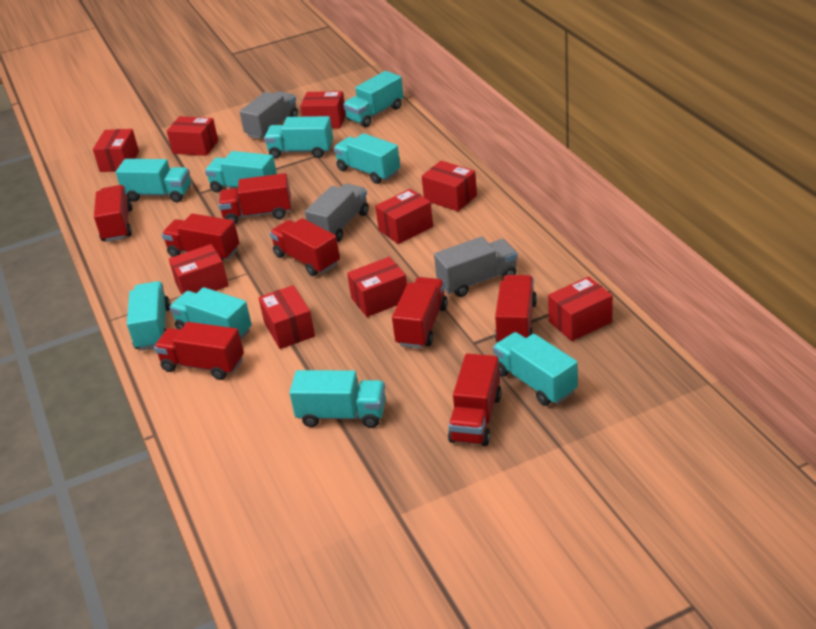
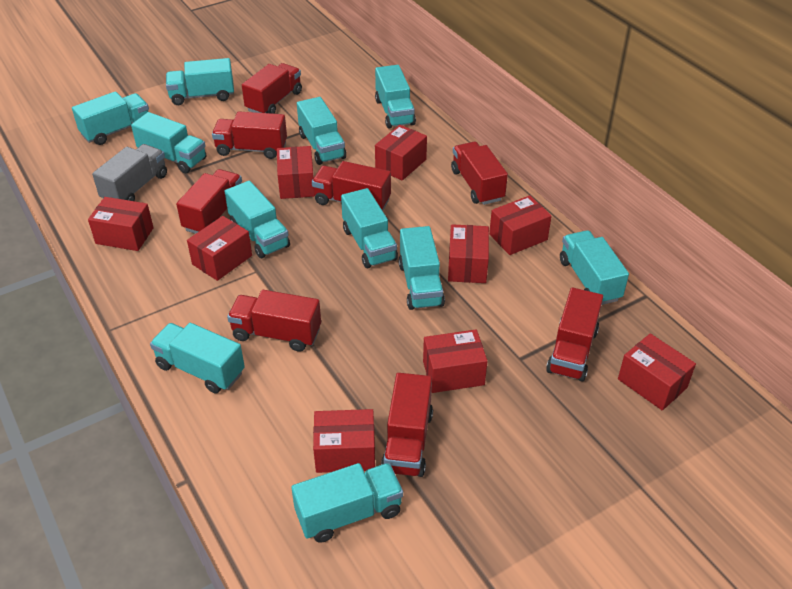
grey truck: [240,91,298,139] [305,183,369,242] [434,237,518,297] = 3 -> [92,144,167,201] = 1
turquoise truck: [116,159,191,202] [127,281,171,351] [169,287,252,339] [205,151,277,192] [264,116,333,159] [289,370,386,428] [334,133,400,184] [343,71,404,127] [493,332,578,406] = 9 -> [72,91,149,145] [131,112,206,173] [150,323,245,393] [166,58,234,105] [224,181,290,258] [291,463,403,543] [297,97,346,165] [341,188,398,268] [375,65,416,129] [398,226,445,310] [560,230,629,305] = 11

